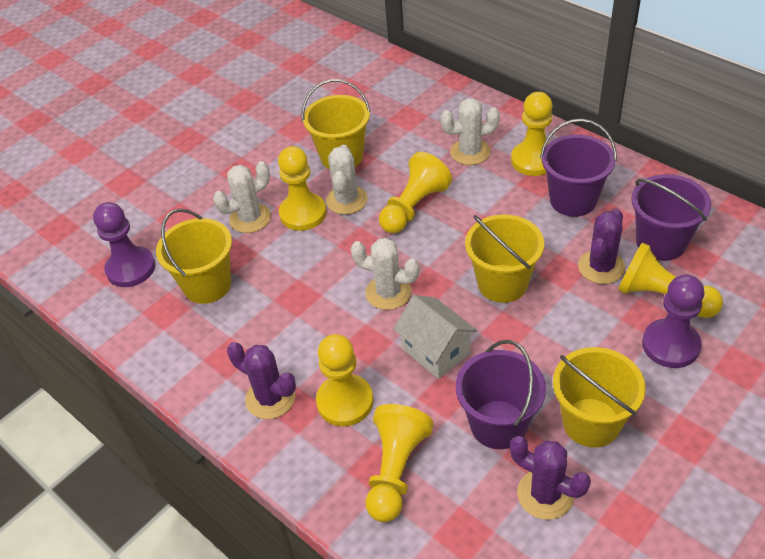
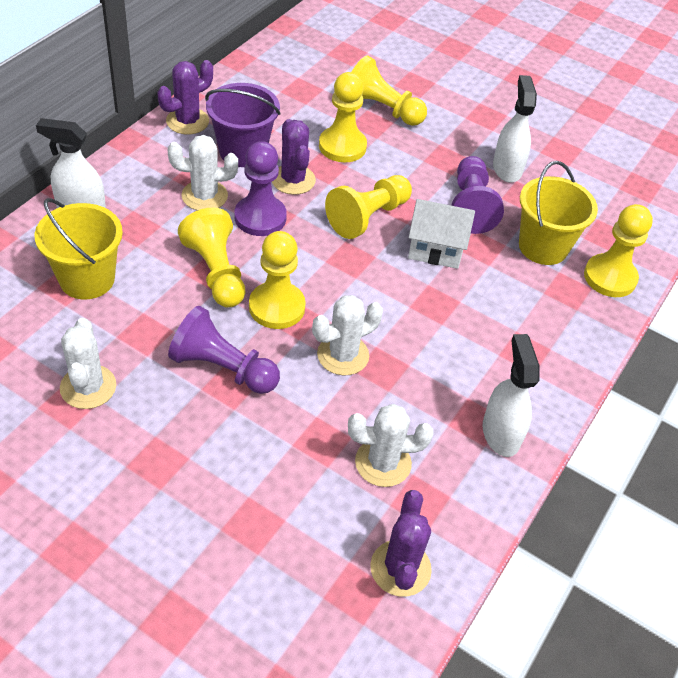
purple bucket: [456,340,546,449] [540,119,617,217] [631,174,711,261] = 3 -> [205,83,280,167] = 1
purple pawn: [93,202,155,287] [642,275,705,368] = 2 -> [168,306,280,394] [234,141,287,236] [451,156,504,234] = 3
white spray bottle: none = 0 -> [36,118,106,208] [483,334,540,457] [493,75,537,183] = 3
yellow bucket: [156,209,232,304] [302,79,371,169] [465,214,544,303] [553,347,646,448] = 4 -> [35,198,123,300] [519,161,598,265] = 2

